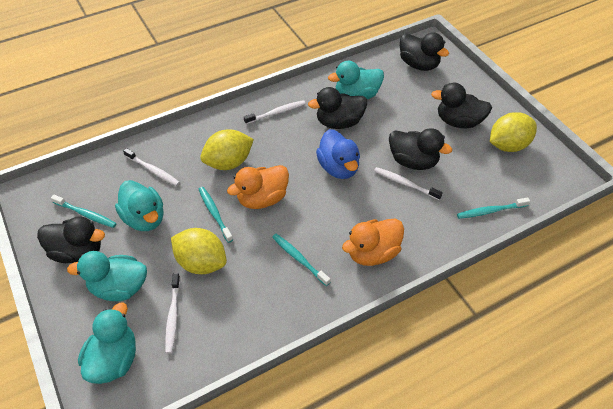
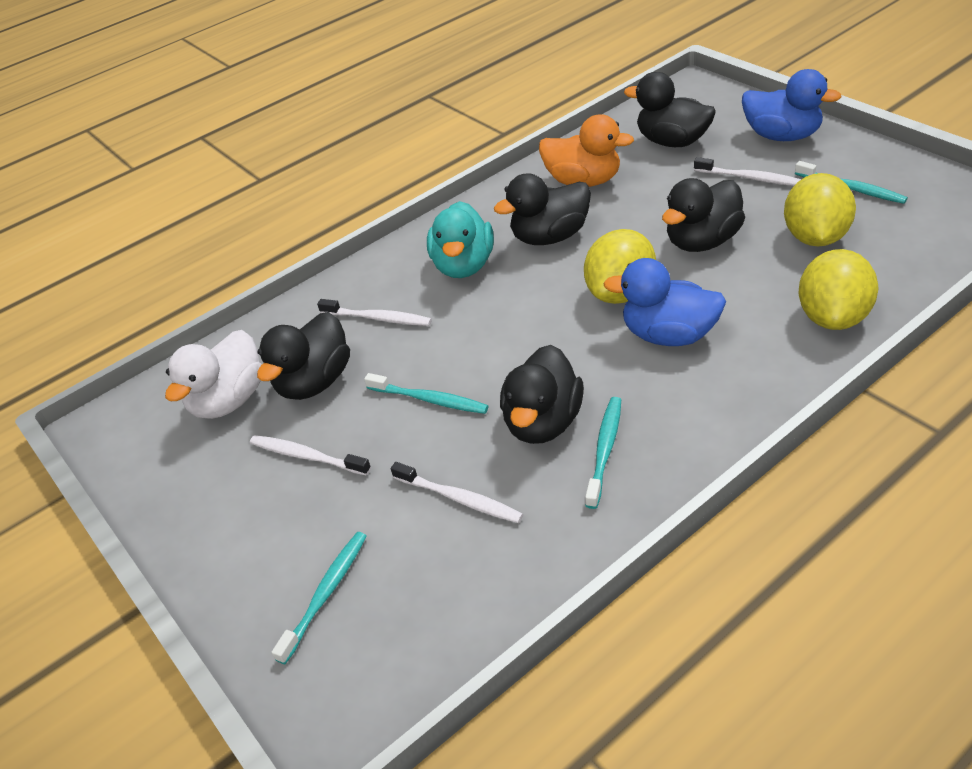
blue duck: [316,129,360,179] = 1 -> [603,258,726,346] [742,69,841,141] = 2
orange duck: [227,165,289,209] [342,219,404,266] = 2 -> [539,114,634,187] = 1
turquoise duck: [67,251,147,301] [78,302,136,384] [115,180,164,231] [328,61,384,99] = 4 -> [427,201,494,278] = 1
white duck: none = 0 -> [165,330,262,419] = 1

